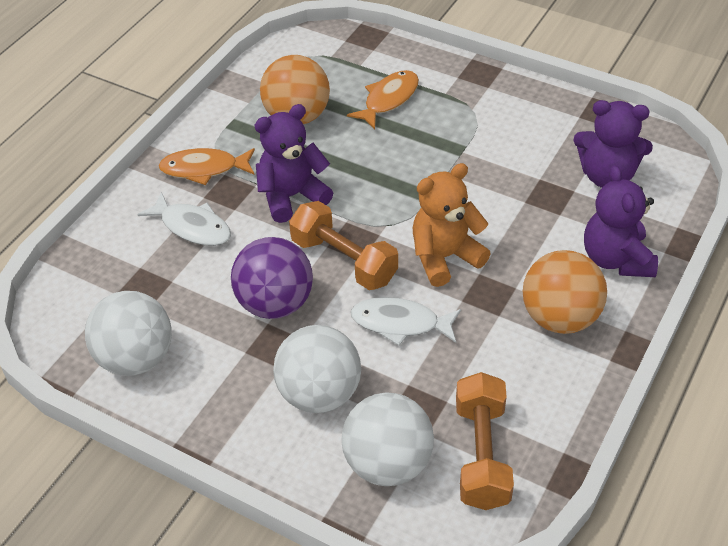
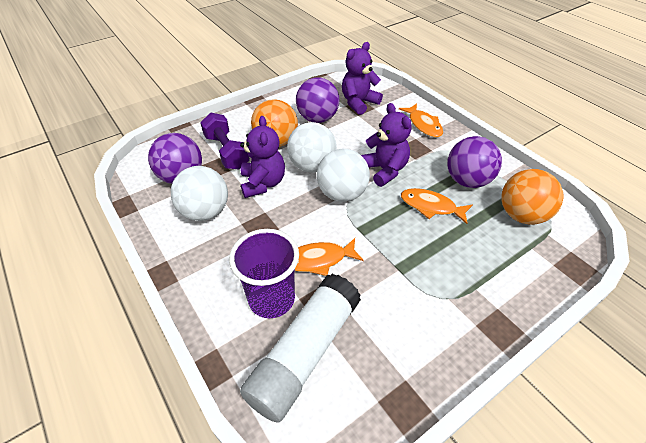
orange dumbbell: [289,201,398,290] [456,372,514,510] = 2 -> none = 0
orange fish: [158,148,255,185] [347,70,419,129] = 2 -> [295,238,364,276] [399,103,443,138] [401,188,472,224] = 3
orange teddy bear: [413,163,491,287] = 1 -> none = 0
purple ball: [231,237,313,319] = 1 -> [148,133,202,184] [296,77,339,123] [447,136,502,188] = 3
purple cup: none = 0 -> [229,229,299,318] = 1
purple dumbbell: none = 0 -> [200,113,250,170] = 1
white fish: [137,192,231,246] [351,297,461,346] = 2 -> none = 0
white glue stick: none = 0 -> [240,274,361,423] = 1

